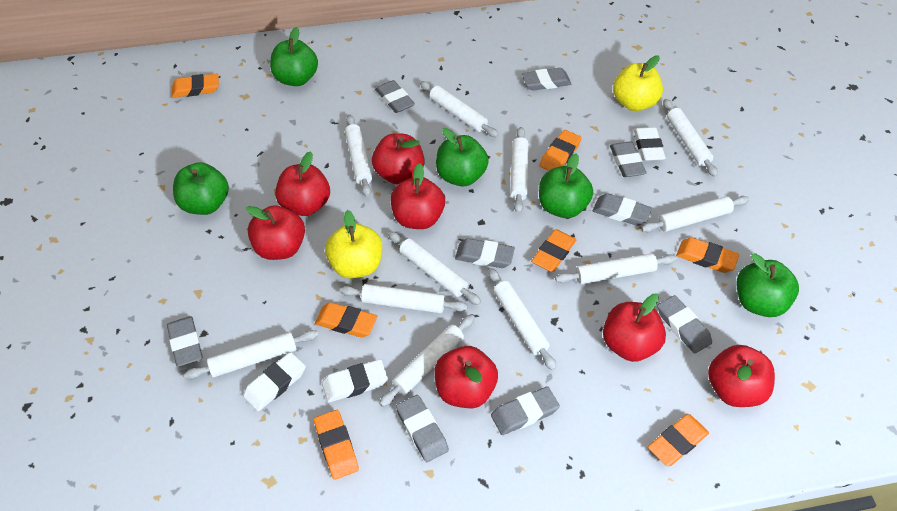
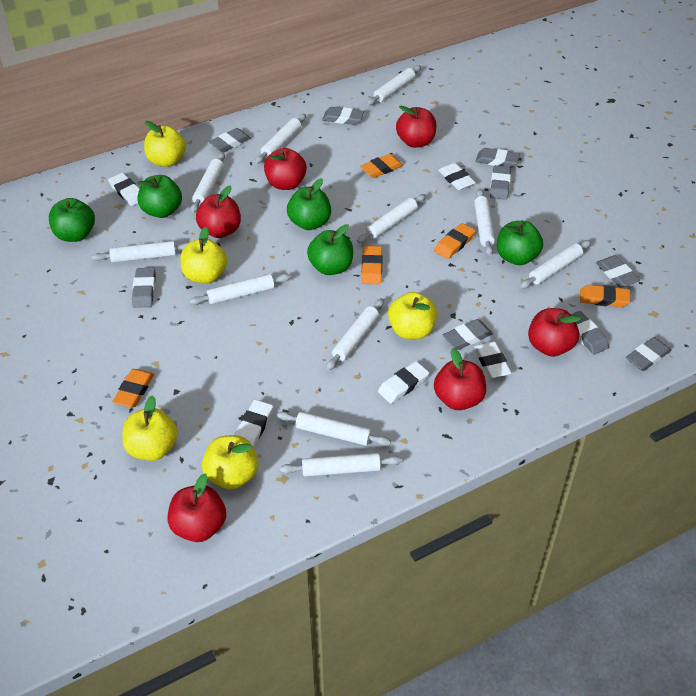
orange eraser: [171,74,219,98] [314,410,359,480] [315,302,377,338] [531,229,576,272] [539,130,582,171] [648,414,709,466] [676,237,739,273] = 7 -> [112,369,154,407] [360,154,403,178] [362,246,383,284] [434,223,476,259] [580,285,630,307] = 5
red apple: [246,205,305,260] [275,151,330,216] [372,133,425,185] [391,163,445,229] [434,346,498,408] [603,294,666,362] [708,345,775,407] = 7 -> [167,474,226,542] [196,186,241,238] [264,148,307,190] [396,106,436,148] [434,348,486,410] [528,308,581,357] = 6
white eraser: [243,352,306,411] [322,359,388,403] [634,127,666,161] = 3 -> [108,173,140,206] [234,400,273,447] [378,361,429,403] [438,163,476,190] [474,341,512,378] = 5
yellow apple: [325,210,382,279] [613,55,663,111] = 2 -> [122,395,178,461] [144,121,186,167] [181,227,227,284] [202,435,258,490] [388,292,437,339] = 5

